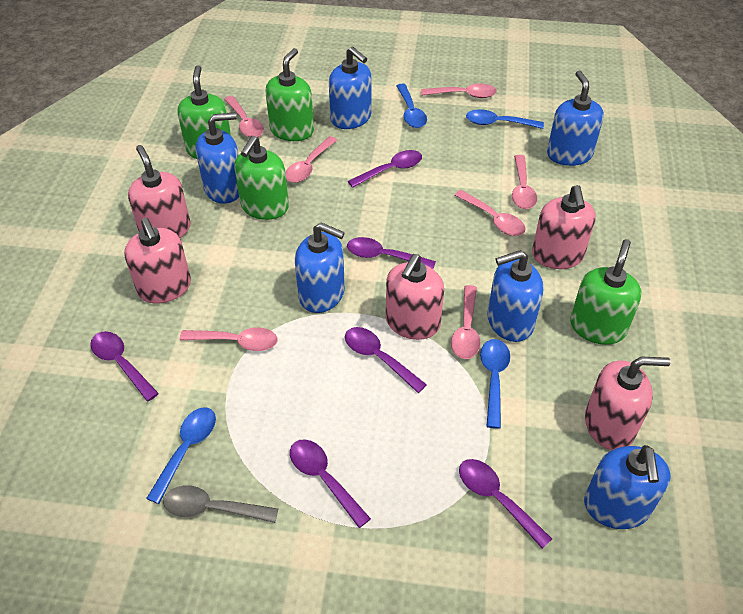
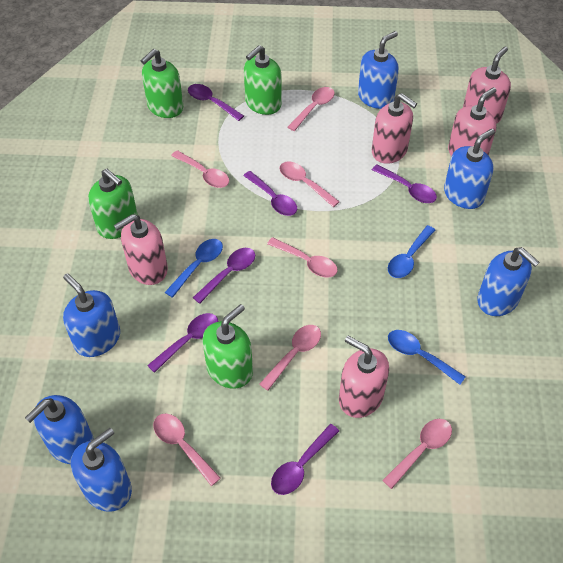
blue spoon: [146,407,216,504] [396,84,427,128] [466,109,544,129] [480,339,510,429] = 4 -> [165,239,223,298] [388,225,435,278] [388,330,466,385] = 3
grey spoon: [163,485,278,523] = 1 -> none = 0

